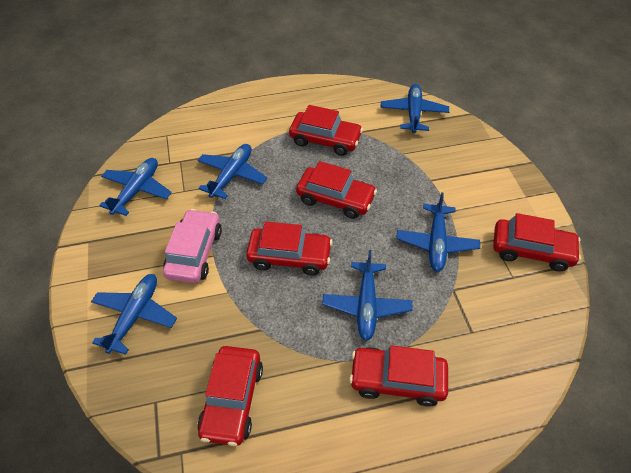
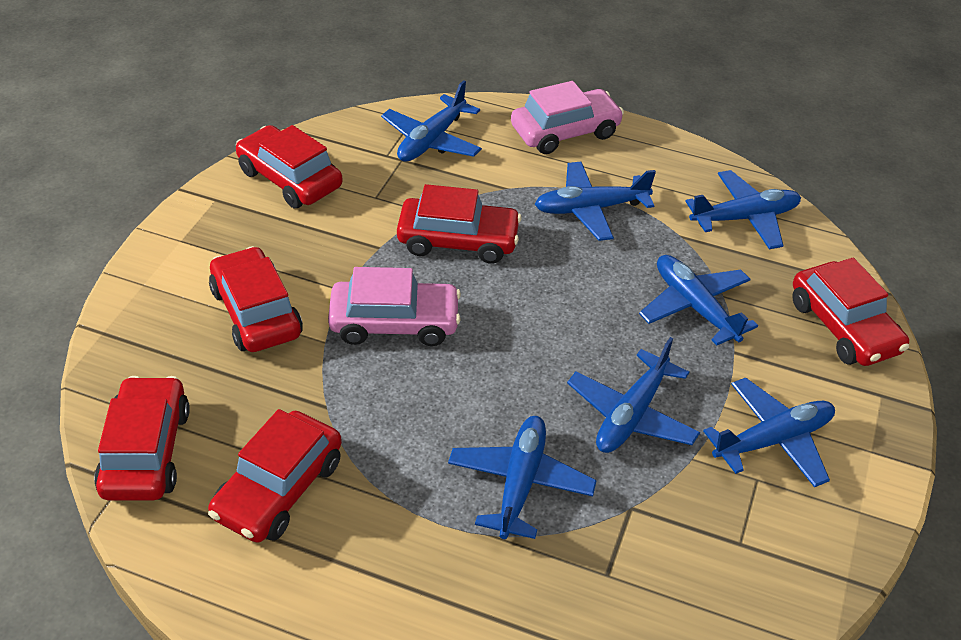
blue plane: [91,274,177,355] [99,158,172,216] [197,144,267,199] [322,250,412,341] [380,84,449,133] [396,192,480,272] = 6 -> [381,80,482,162] [448,416,597,539] [535,162,656,241] [567,337,700,453] [639,255,758,346] [685,170,801,249] [703,378,835,487] = 7
pink car: [163,209,222,283] = 1 -> [328,267,461,346] [511,81,624,154] = 2

